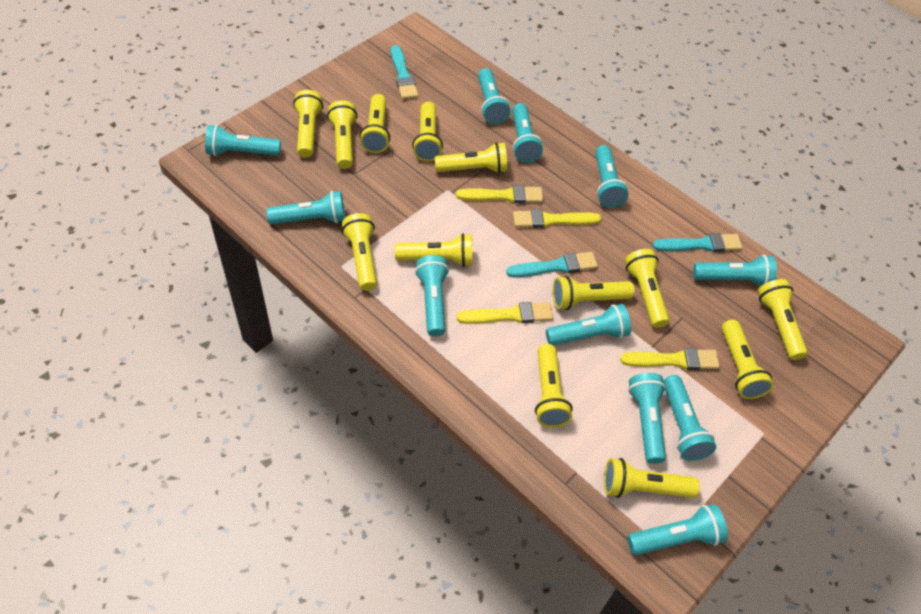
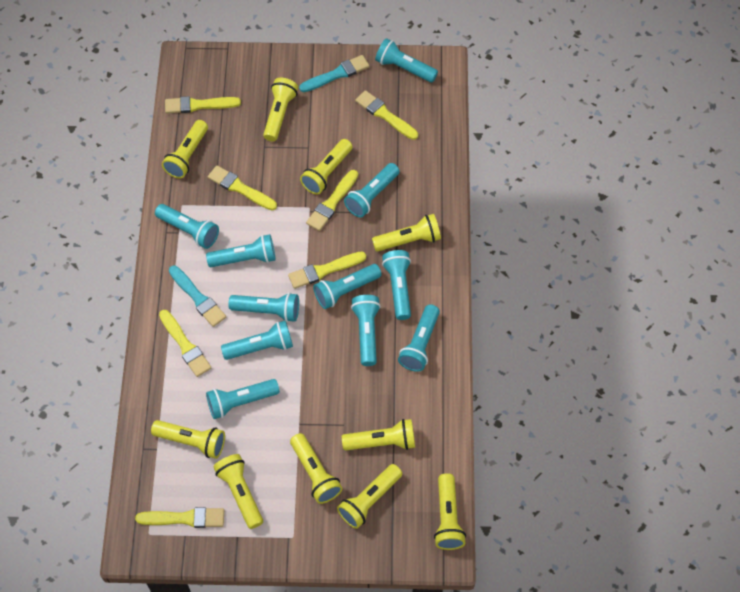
turquoise brush: [391,45,418,99] [506,252,598,278] [653,233,743,252] = 3 -> [169,266,226,327] [299,55,370,92] = 2
yellow brush: [456,185,543,203] [457,302,553,324] [513,209,601,228] [620,348,720,370] = 4 -> [135,507,224,528] [159,310,211,377] [165,96,241,113] [208,166,277,210] [288,251,366,289] [306,170,358,231] [355,90,418,140] = 7
yellow flashlight: [293,90,323,158] [327,100,358,169] [342,213,377,291] [360,94,390,153] [395,233,473,267] [412,102,443,162] [435,142,507,173] [535,344,573,428] [553,276,635,310] [604,458,700,498] [625,249,670,328] [722,320,773,399] [758,279,808,360] = 13 -> [151,420,225,459] [162,120,208,179] [213,454,263,529] [263,78,298,141] [290,433,343,504] [300,139,353,195] [337,464,402,529] [342,419,415,450] [372,214,441,252] [434,473,466,550] = 10

